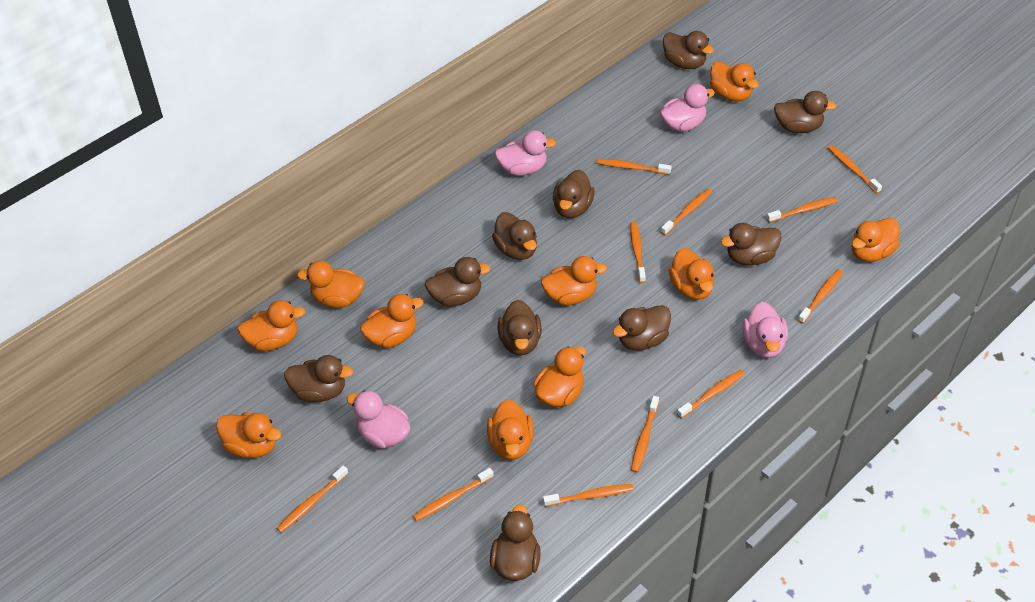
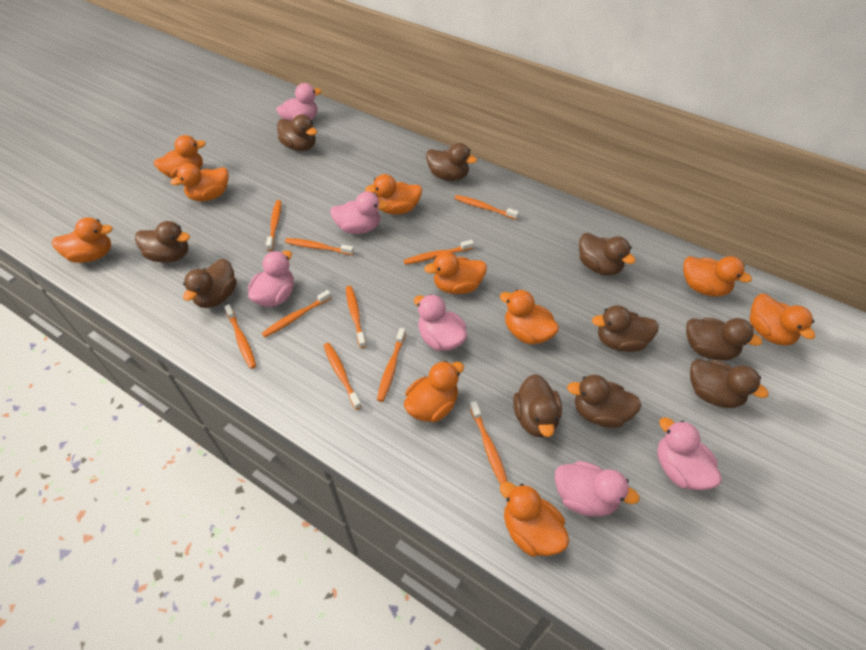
orange toothbrush: [277,465,349,533] [413,468,494,521] [543,484,634,507] [596,159,672,175] [630,222,646,283] [631,396,659,473] [661,189,712,235] [677,370,745,418] [766,197,838,223] [798,269,843,324] [828,145,882,193] = 11 -> [224,304,256,369] [261,290,332,338] [266,200,281,251] [285,238,354,255] [323,343,362,410] [346,286,366,348] [377,328,406,402] [403,240,474,265] [454,195,519,220] [470,401,508,485] = 10
pink duck: [347,391,410,449] [495,130,556,176] [660,84,715,132] [742,302,788,358] = 4 -> [248,251,294,307] [276,83,322,121] [330,191,388,234] [414,294,467,351] [555,461,640,517] [657,417,722,490] = 6

